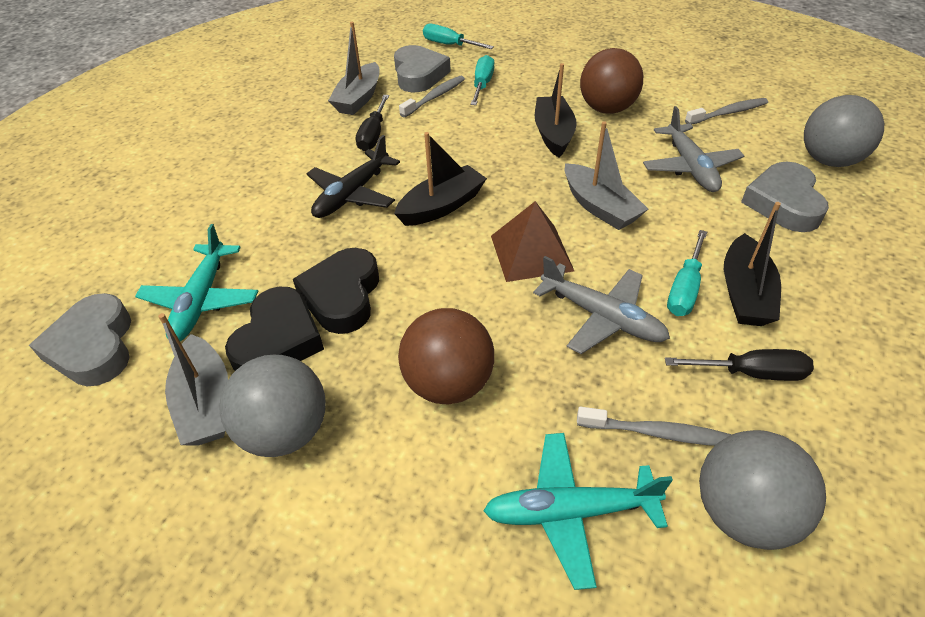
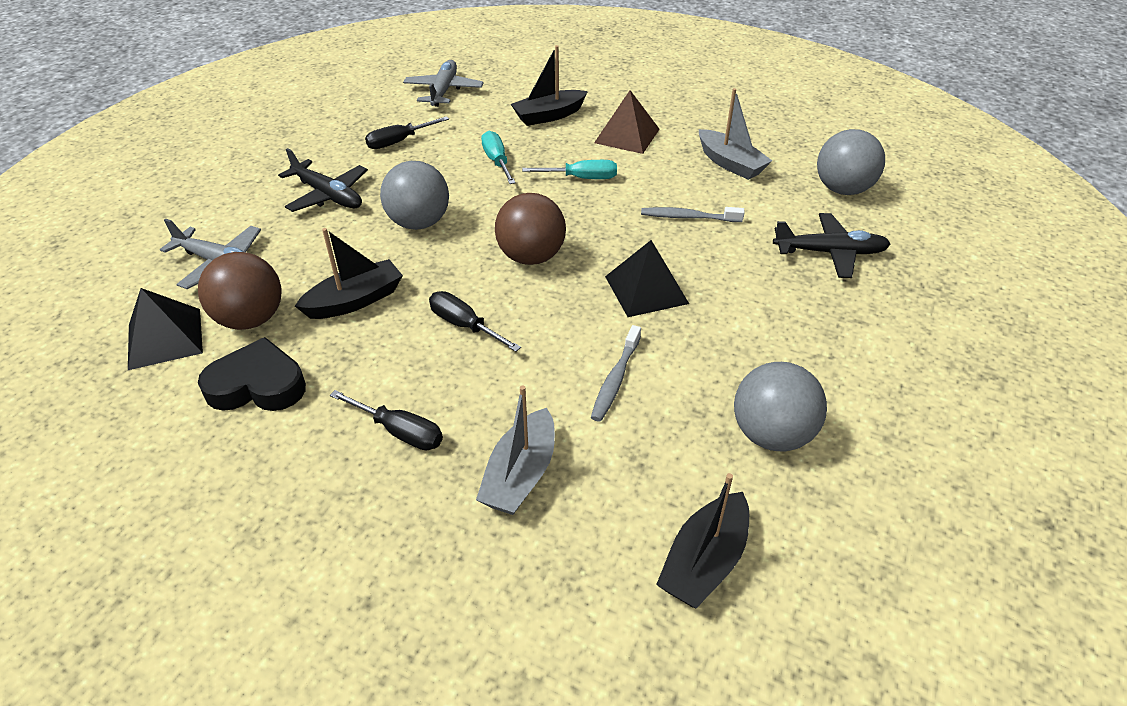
black heart: [225,287,324,371] [293,248,379,334] = 2 -> [198,337,306,411] = 1
black plane: [306,135,400,218] = 1 -> [278,148,368,212] [773,213,891,278] = 2
black pyramid: none = 0 -> [128,288,203,370] [605,240,689,317] = 2
black screwdriver: [356,95,389,151] [665,349,814,381] = 2 -> [330,390,443,450] [365,116,449,149] [429,291,521,352] = 3
grey boat: [158,313,228,446] [328,22,379,115] [565,121,648,230] = 3 -> [476,385,555,515] [699,88,772,180] = 2
grey heart: [29,293,131,387] [394,45,451,92] [741,162,829,232] = 3 -> none = 0
grey toothbrush: [399,76,465,117] [577,407,732,446] [685,98,768,125] = 3 -> [591,325,641,422] [641,207,745,222] = 2
turquoise plane: [135,224,258,341] [483,433,673,590] = 2 -> none = 0
turquoise screwdriver: [423,24,494,49] [471,55,494,105] [667,230,707,316] = 3 -> [481,131,516,184] [522,160,617,179] = 2

